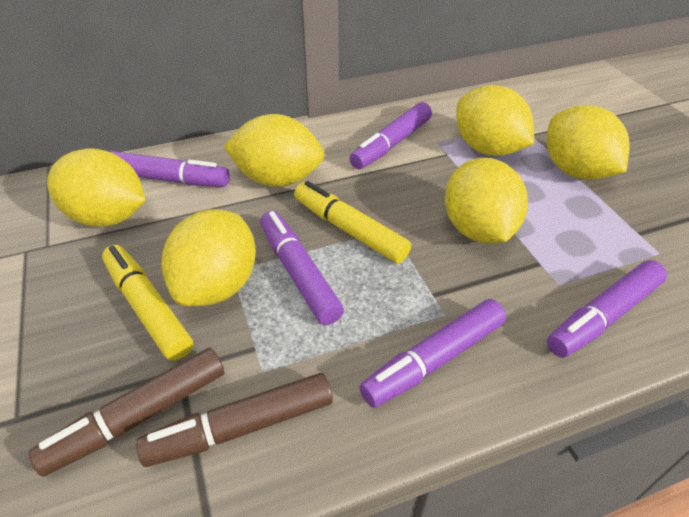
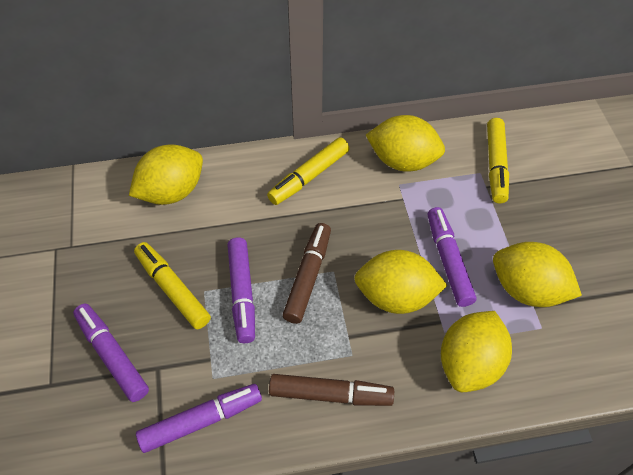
purple marker: [110,151,230,187] [260,211,344,325] [349,102,432,169] [359,299,506,408] [547,260,667,358] = 5 -> [73,304,149,402] [136,384,262,453] [227,238,255,343] [427,207,476,307] = 4
yellow lemon: [47,148,146,227] [162,209,256,306] [223,114,324,187] [445,158,528,243] [456,85,534,156] [546,105,630,180] = 6 -> [129,145,203,205] [354,250,448,314] [366,115,445,172] [441,311,512,392] [493,242,582,307] = 5
yellow marker: [102,245,193,361] [294,181,411,264] = 2 -> [134,242,211,329] [267,137,350,205] [487,118,509,203] = 3

